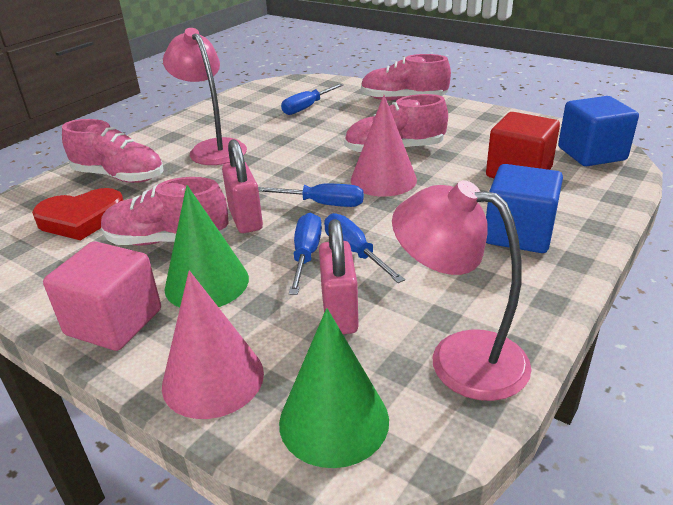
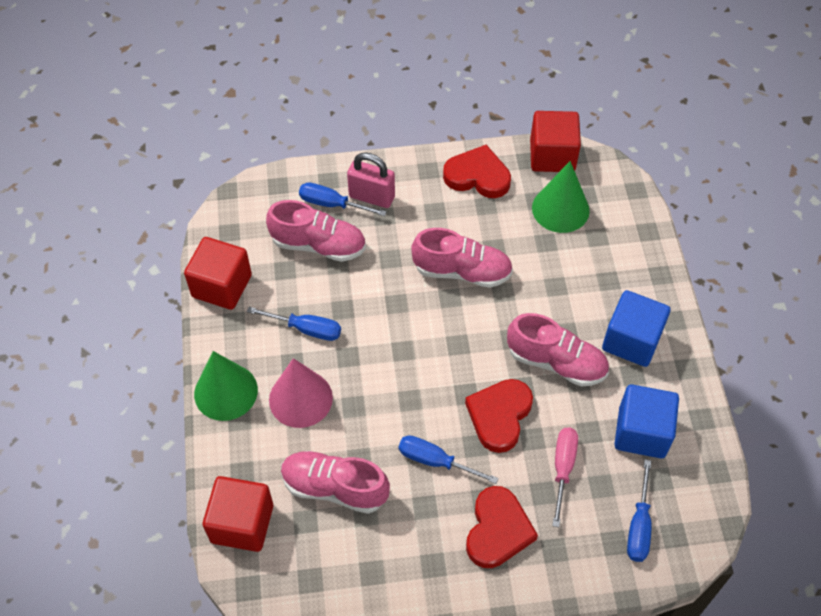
pink cone: [162,271,264,419] [351,95,417,196] = 2 -> [269,358,333,428] = 1
pink cube: [43,241,161,351] = 1 -> none = 0
pink lamp: [163,28,247,165] [392,180,531,401] = 2 -> none = 0
pink padlock: [222,139,263,233] [319,219,359,334] = 2 -> [347,152,395,208] = 1
pink screwdriver: none = 0 -> [552,428,578,527] = 1
red cube: [486,112,560,178] = 1 -> [184,237,252,310] [203,476,273,552] [530,111,581,172] = 3
red heart: [32,188,123,240] = 1 -> [443,145,511,198] [465,379,533,453] [466,486,538,568] = 3

